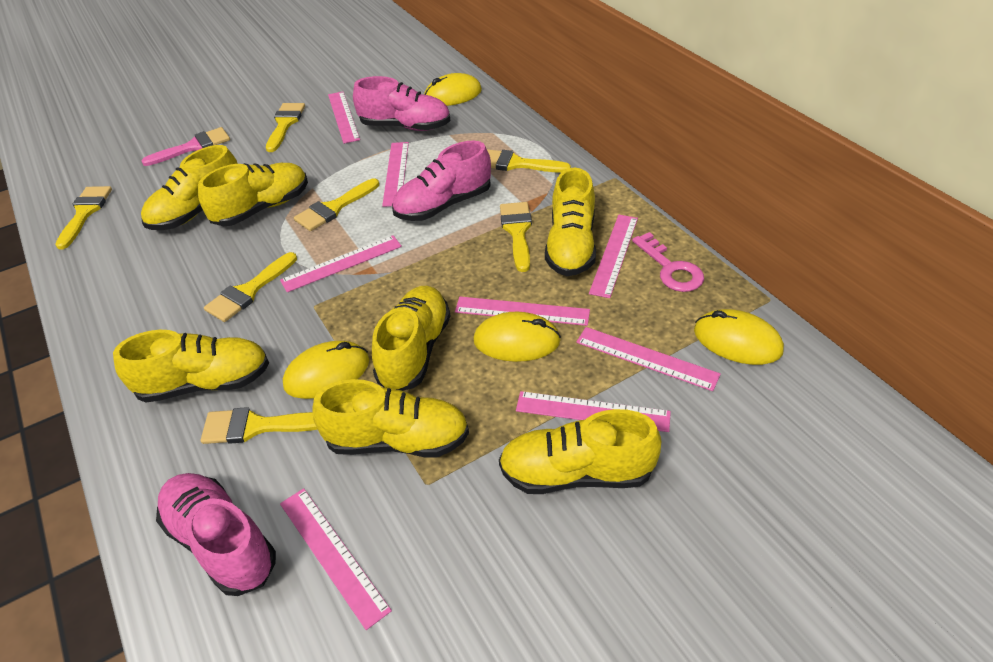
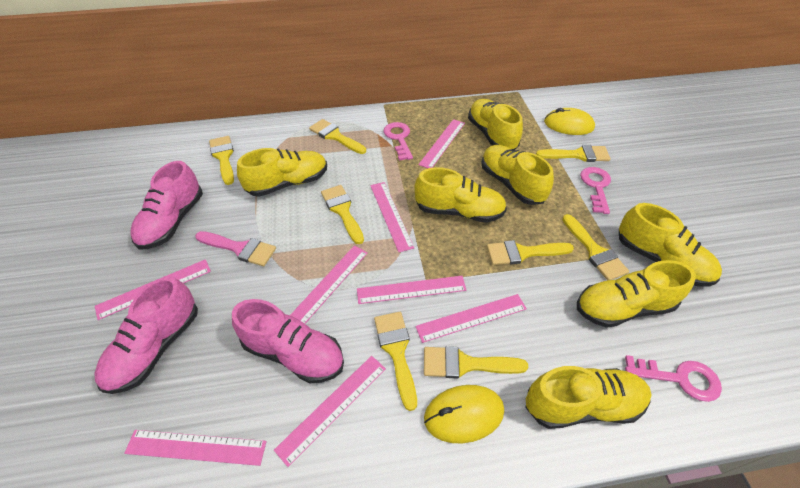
pink key: [632,232,704,292] = 1 -> [384,122,413,161] [580,167,611,214] [625,355,722,402] = 3
yellow brush: [55,186,112,249] [201,407,318,444] [204,252,297,322] [266,103,305,152] [294,178,379,231] [487,149,571,173] [500,202,532,272] = 7 -> [209,136,234,185] [309,119,366,154] [321,185,364,244] [374,312,417,411] [424,346,528,379] [487,240,574,265] [536,145,611,162] [562,214,629,280] = 8
yellow mouse: [283,341,369,399] [424,73,482,106] [473,312,561,362] [694,309,784,365] = 4 -> [424,385,504,444] [544,108,595,135] = 2

